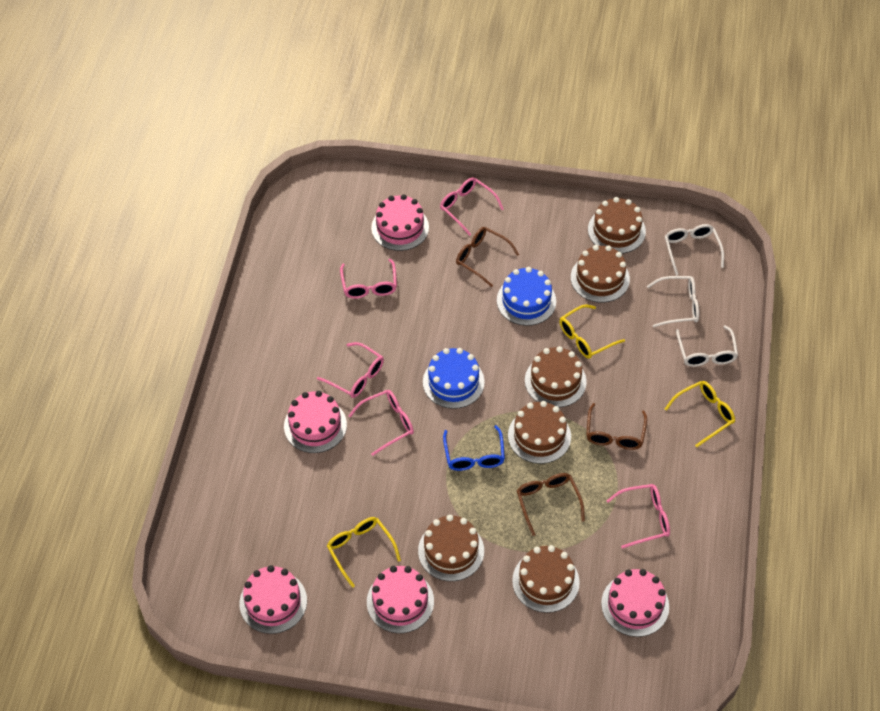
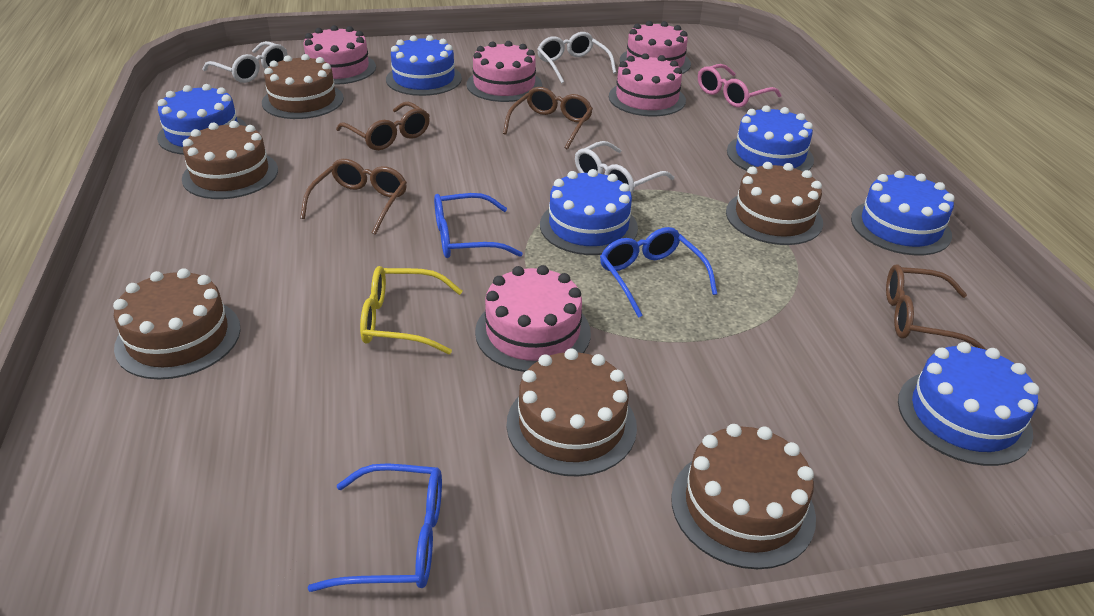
blue cake: [423,348,485,409] [497,267,556,326] = 2 -> [157,84,247,155] [386,35,462,96] [540,169,638,255] [727,105,814,171] [851,171,955,255] [898,342,1039,466] = 6
blue glasses: [443,425,505,471] = 1 -> [307,463,442,592] [434,193,523,258] [600,227,717,318] = 3
brown glasses: [456,227,519,287] [517,473,585,536] [586,403,647,450] = 3 -> [300,159,407,235] [336,102,430,150] [503,87,593,150] [886,264,987,350] = 4
pink glasses: [317,342,384,398] [340,259,397,299] [349,390,414,456] [440,177,504,236] [607,484,670,549] = 5 -> [698,64,781,108] = 1
yellow glasses: [327,517,401,588] [559,304,625,359] [665,381,735,447] = 3 -> [360,266,462,354] = 1

